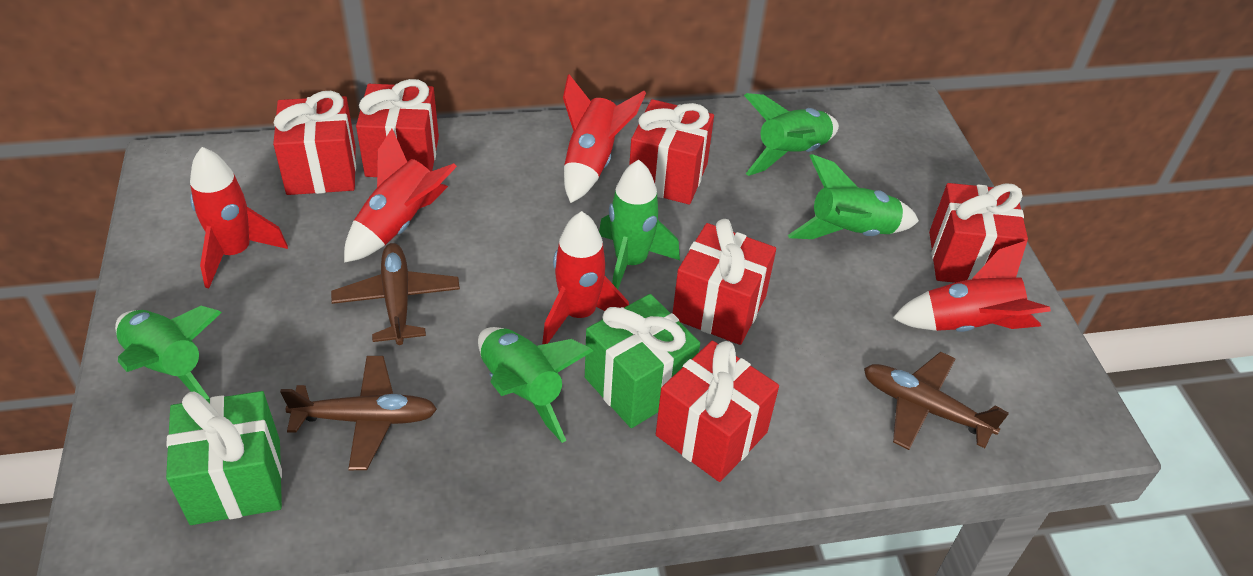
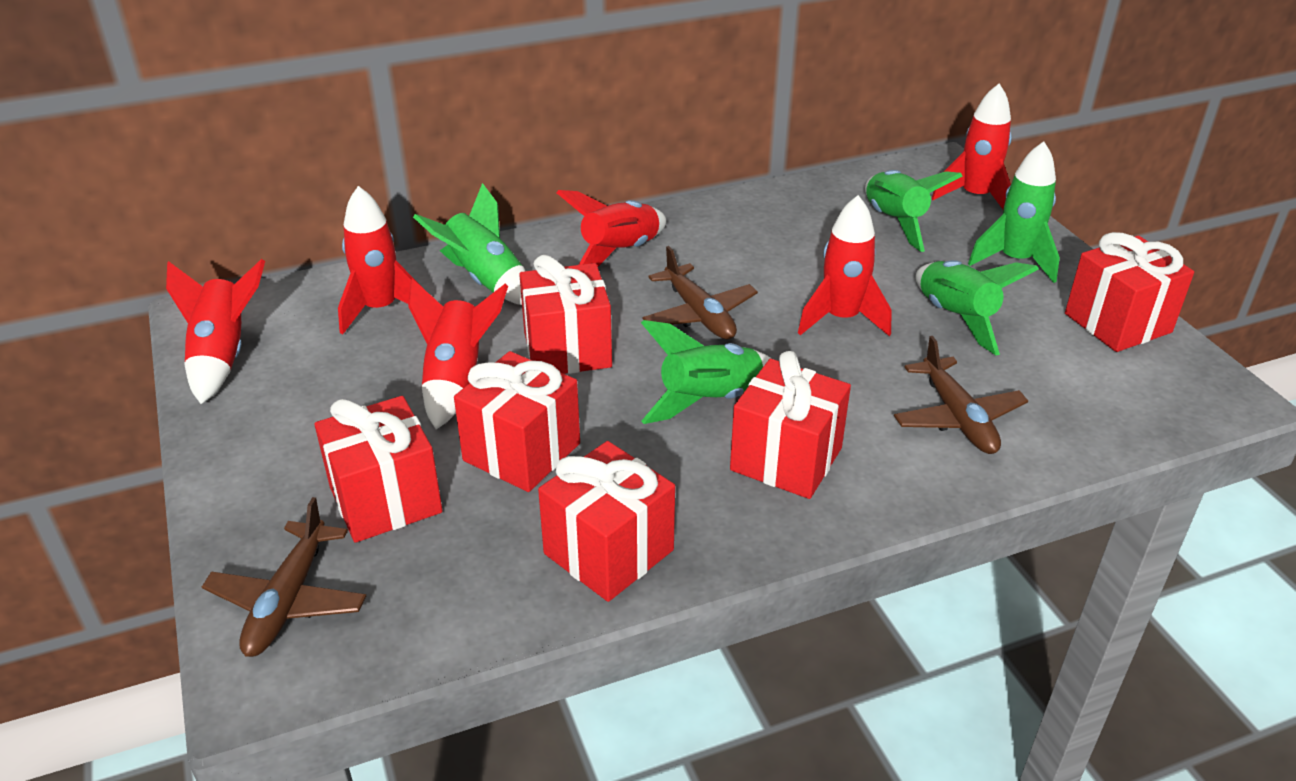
green gift: [166,391,282,525] [585,294,700,428] = 2 -> none = 0
red rocket: [190,147,288,288] [344,129,457,263] [542,211,629,344] [563,74,646,203] [893,240,1051,332] = 5 -> [166,259,265,404] [338,186,424,334] [408,279,508,429] [556,190,666,266] [798,195,891,336] [932,83,1012,209] = 6

